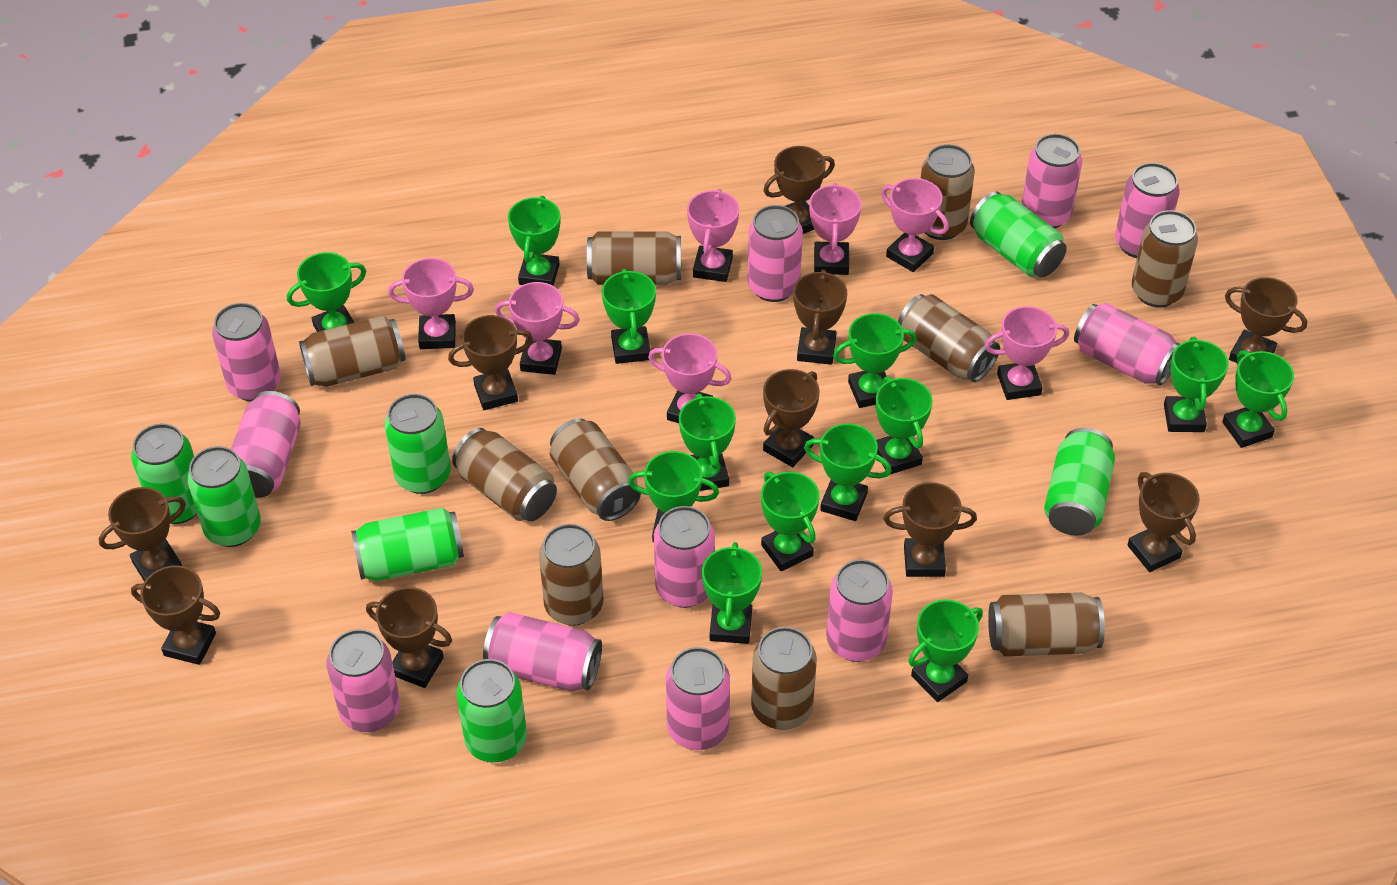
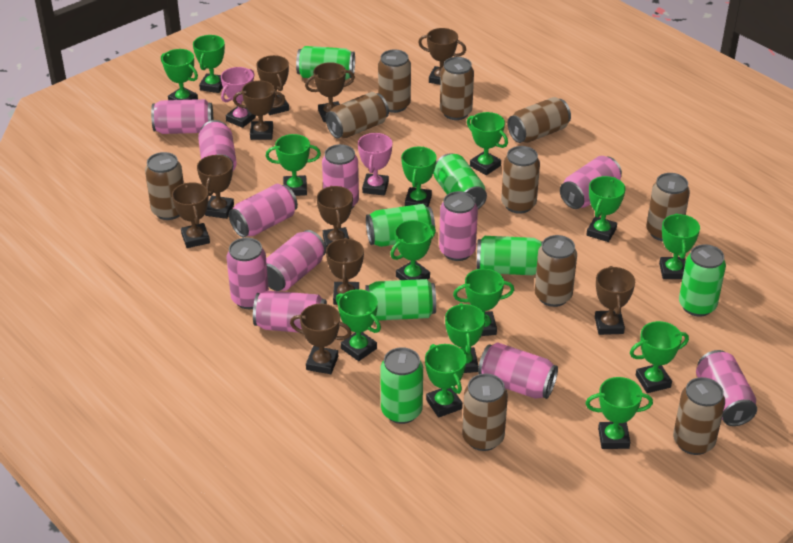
green trophy: [287,252,366,332] [508,196,561,285] [602,269,656,364] [628,451,719,543] [679,394,736,491] [702,542,762,644] [761,472,819,571] [804,424,892,521] [833,313,916,408] [876,376,933,475] [908,599,983,702] [1164,337,1229,432] [1222,350,1294,448] = 13 -> [161,49,198,100] [193,35,225,93] [266,134,321,196] [336,289,381,361] [390,220,436,280] [401,147,437,207] [425,344,467,418] [445,303,485,373] [453,269,514,336] [467,112,508,175] [585,377,653,449] [586,176,625,242] [630,321,689,393] [659,213,700,279] = 14
pink trophy: [388,258,474,349] [495,282,580,375] [648,333,731,423] [687,189,739,282] [809,183,862,275] [881,178,949,272] [985,306,1069,400] = 7 -> [221,67,256,128] [358,133,392,195] = 2

